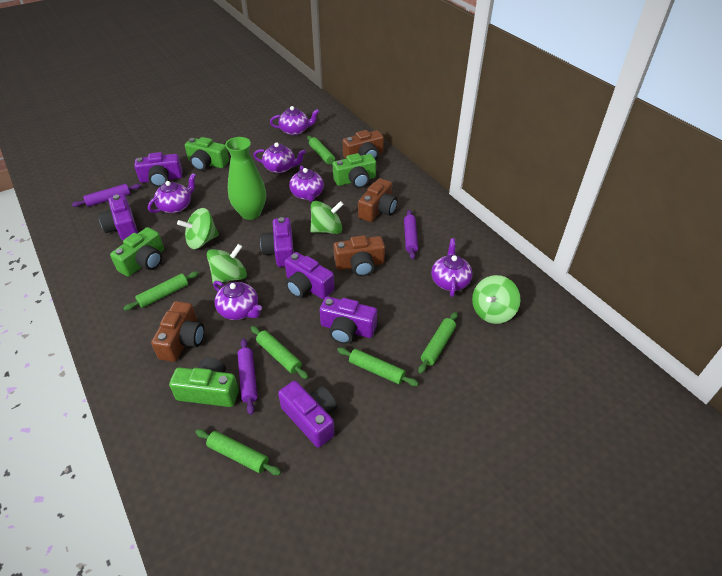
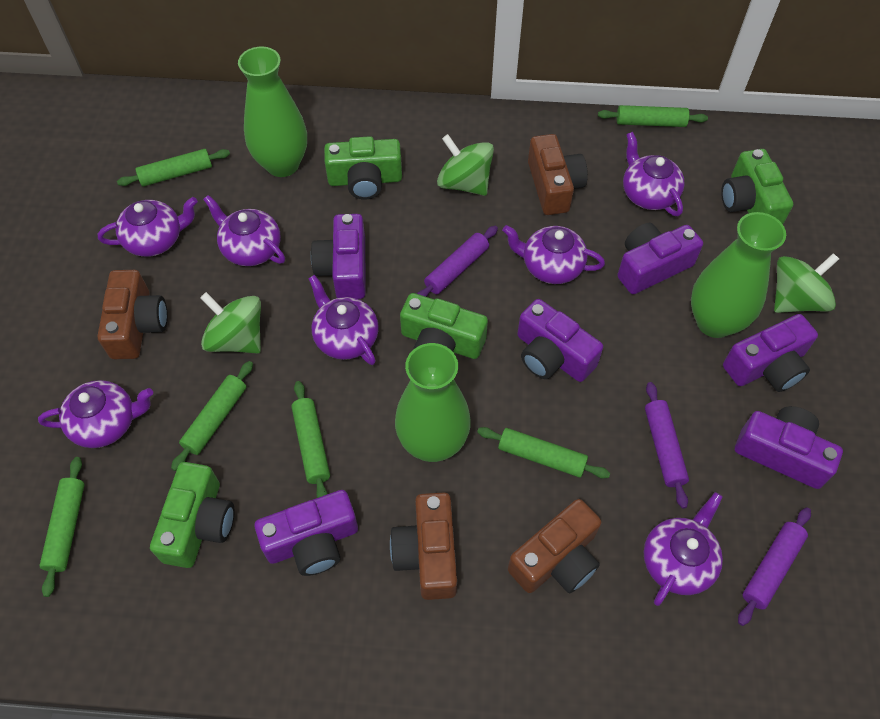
green spinning top: [177,208,219,249] [207,244,247,283] [310,201,344,234] [472,275,521,324] = 4 -> [200,292,261,354] [437,134,494,196] [774,253,839,313] = 3
green vase: [225,137,266,220] = 1 -> [238,47,307,177] [395,343,471,462] [691,212,786,338] = 3
purple teapot: [148,173,196,213] [213,281,262,320] [253,142,306,173] [270,106,319,135] [289,165,324,201] [431,238,473,297] = 6 -> [38,380,153,448] [98,197,198,257] [203,195,285,266] [308,275,379,365] [502,225,605,284] [623,132,685,216] [644,492,723,606] = 7

